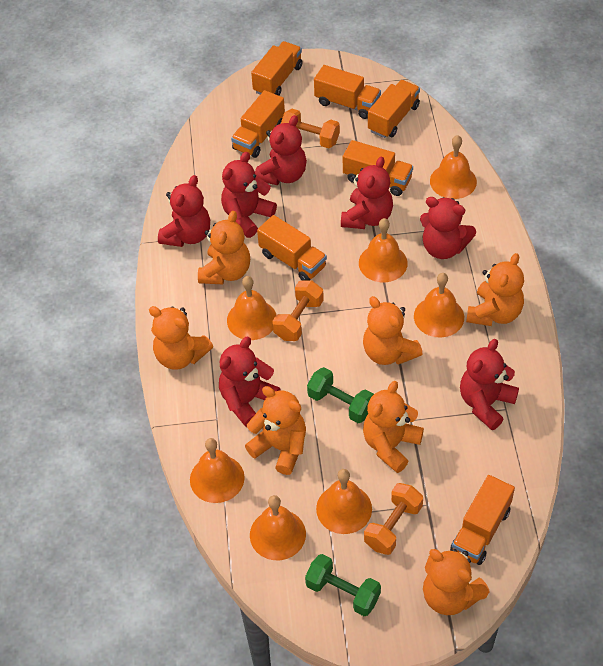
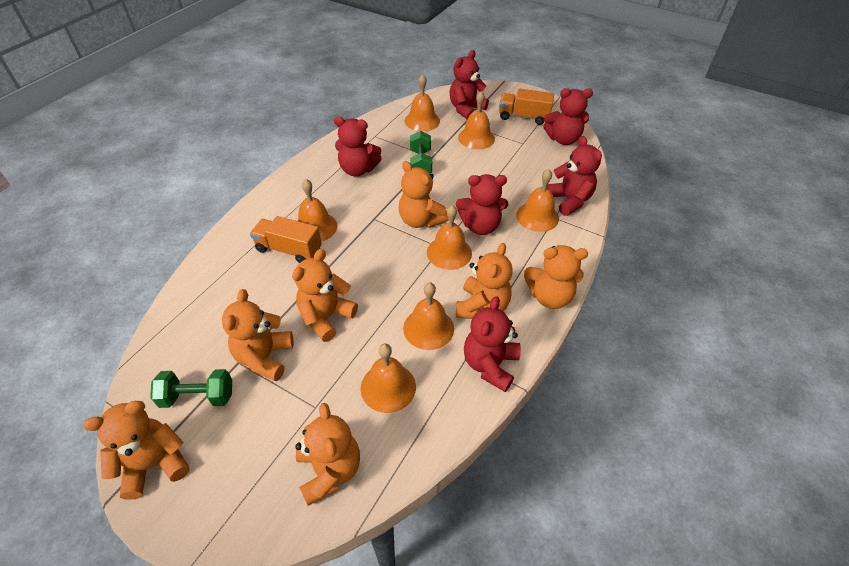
orange dumbbell: [272,281,324,341] [281,109,340,148] [364,483,423,555] = 3 -> none = 0
orange truck: [231,90,285,158] [251,41,302,96] [257,215,327,281] [314,65,381,119] [343,140,413,196] [368,80,420,138] [450,475,515,565] = 7 -> [250,216,322,263] [499,89,554,125] = 2
red teddy bear: [158,175,210,247] [219,337,281,427] [221,152,277,238] [255,115,307,185] [341,157,393,229] [420,197,476,259] [460,339,519,430] = 7 -> [334,116,382,177] [450,50,489,119] [456,174,508,235] [464,296,521,392] [543,88,593,145] [547,136,602,216] = 6

